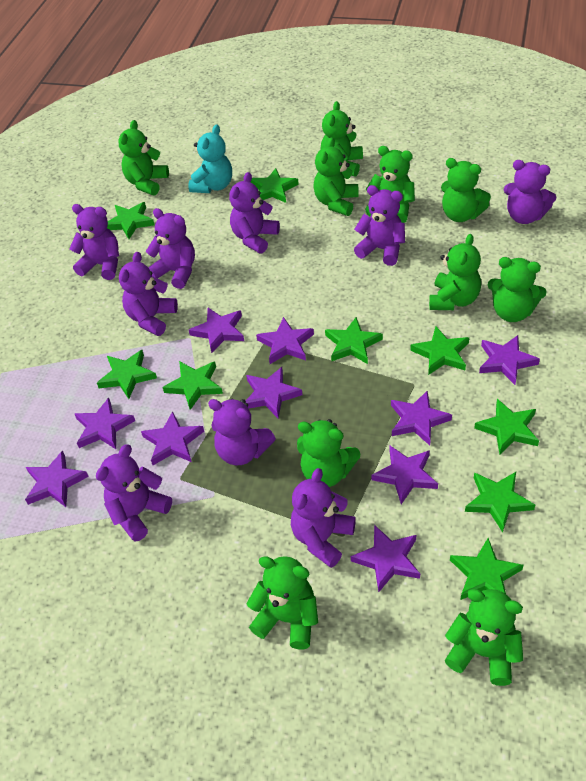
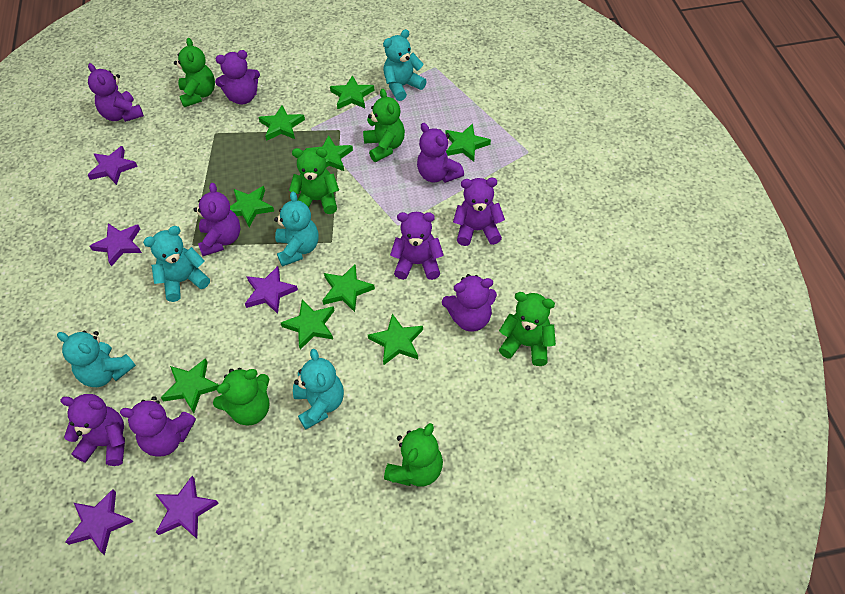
green teddy bear: [119,120,169,195] [246,556,318,649] [297,419,360,487] [313,137,359,216] [320,101,363,177] [365,146,415,223] [429,234,481,310] [441,158,491,222] [445,589,523,686] [487,257,547,322] = 10 -> [174,38,215,107] [213,368,270,426] [289,148,339,214] [363,89,405,162] [384,423,443,486] [499,292,556,366] = 6
purple star: [25,450,89,507] [75,398,135,449] [141,411,204,465] [189,308,244,353] [246,367,302,418] [256,317,314,364] [351,525,420,592] [371,446,438,504] [391,391,452,445] [479,335,540,385] = 10 -> [65,489,133,555] [88,146,138,185] [90,223,142,267] [155,476,219,539] [245,266,298,314] = 5
turquoise teddy bear: [188,124,232,193] = 1 -> [57,331,136,387] [143,226,210,302] [274,191,319,267] [293,349,344,430] [383,29,427,101] = 5

